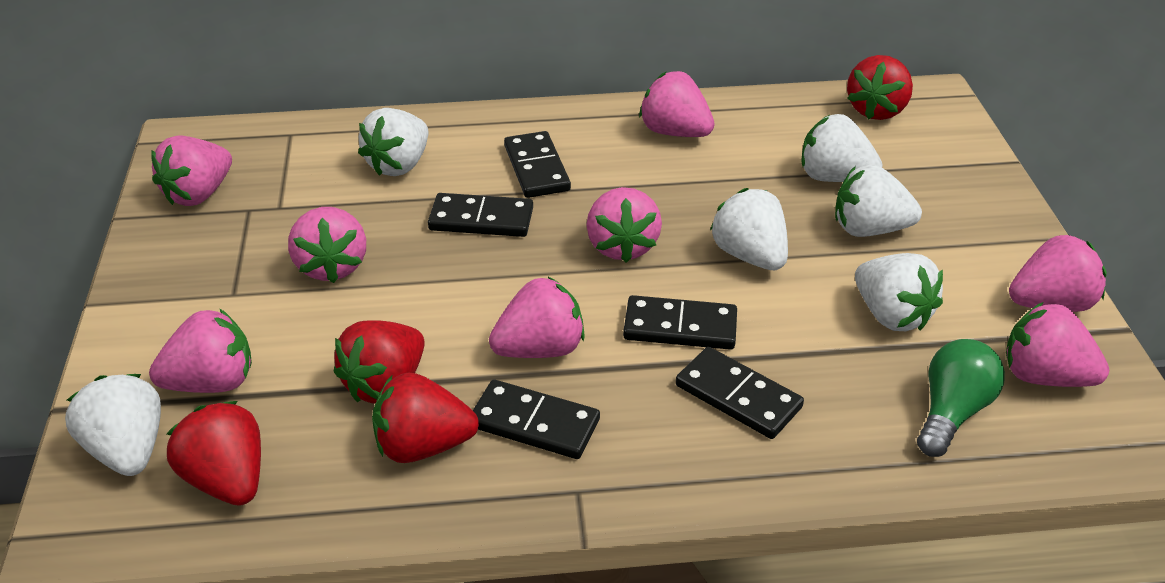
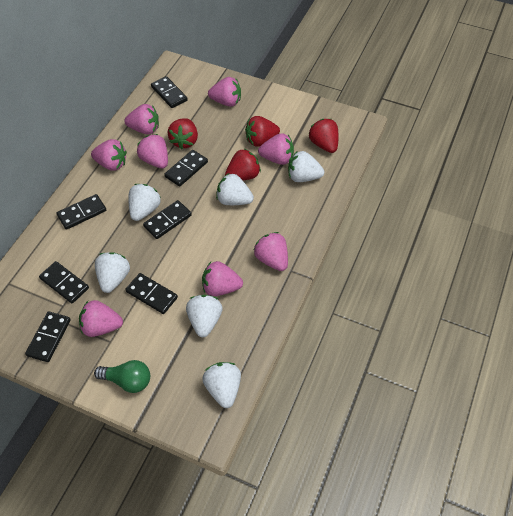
black domino: [428,193,533,237] [473,380,600,459] [504,131,571,198] [623,295,737,350] [676,347,804,439] = 5 -> [25,311,71,362] [39,261,89,303] [57,194,106,230] [125,273,178,314] [143,200,192,239] [151,76,188,108] [164,150,208,187] = 7

